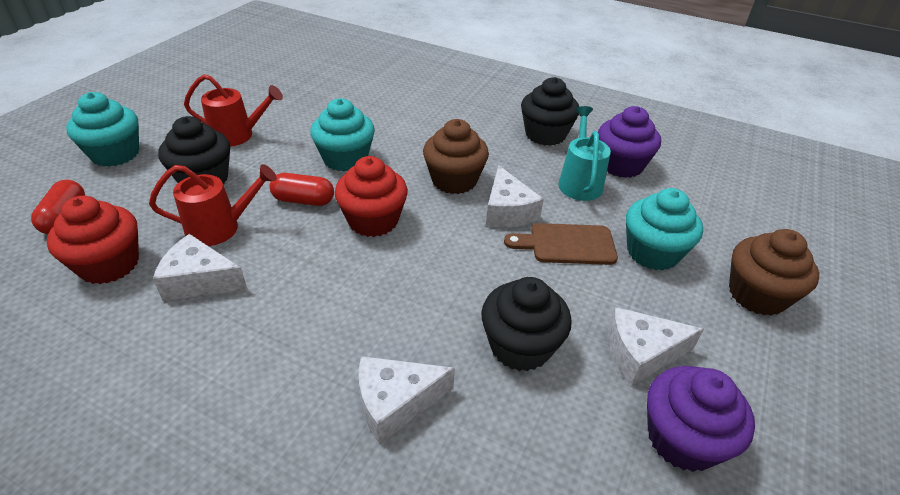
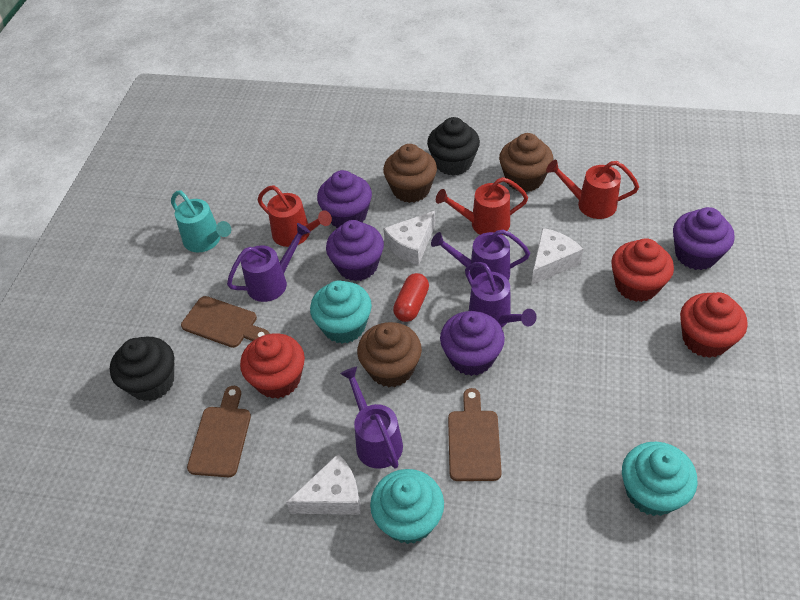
black cupcake: [158,116,230,184] [481,277,572,371] [521,77,579,146] = 3 -> [110,337,174,401] [427,117,480,175] = 2
brown cupcake: [423,119,489,194] [729,229,819,316] = 2 -> [357,322,422,387] [383,144,437,203] [499,133,553,192] = 3
brown cutting board: [504,223,618,265] = 1 -> [181,296,270,348] [187,386,251,477] [448,388,502,481] = 3
purple cupcake: [598,106,661,178] [647,366,755,472] = 2 -> [317,170,372,228] [326,220,384,281] [440,311,505,376] [673,207,735,270] = 4
purple watering can: none = 0 -> [227,223,310,302] [340,366,403,469] [431,230,530,280] [465,262,536,328] = 4
red capsule: [31,180,85,234] [270,173,334,206] = 2 -> [393,273,429,322] = 1
red cupcake: [47,196,139,284] [335,156,408,237] = 2 -> [240,333,305,399] [611,238,674,302] [680,292,748,358] = 3
red watering can: [149,164,277,246] [184,74,283,147] = 2 -> [258,185,332,247] [436,177,528,235] [546,160,639,219] = 3
white cheese: [153,234,247,301] [359,356,455,444] [486,165,544,227] [608,307,704,386] = 4 -> [286,454,361,515] [383,211,435,265] [532,228,583,285] = 3

